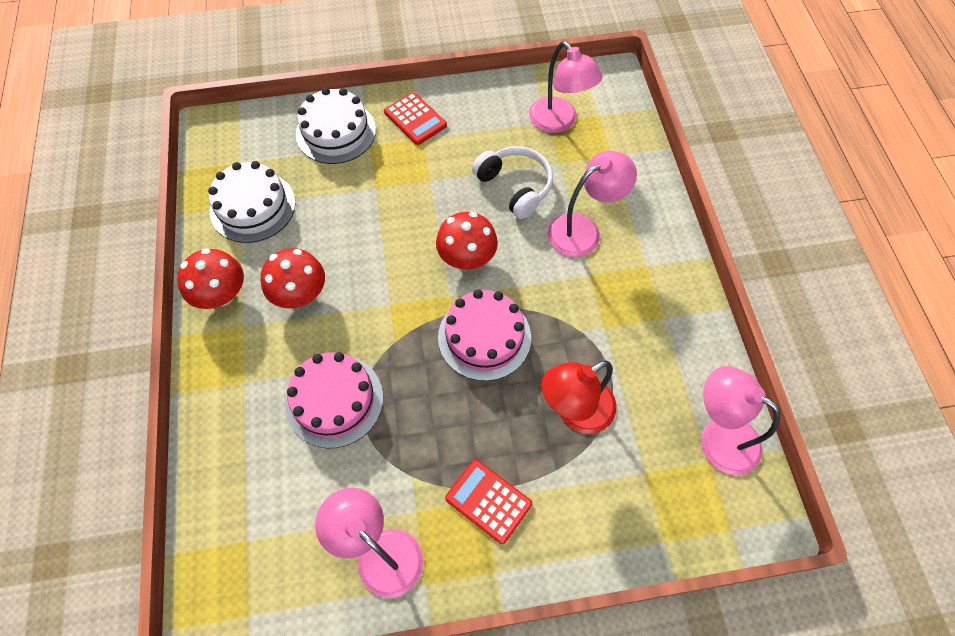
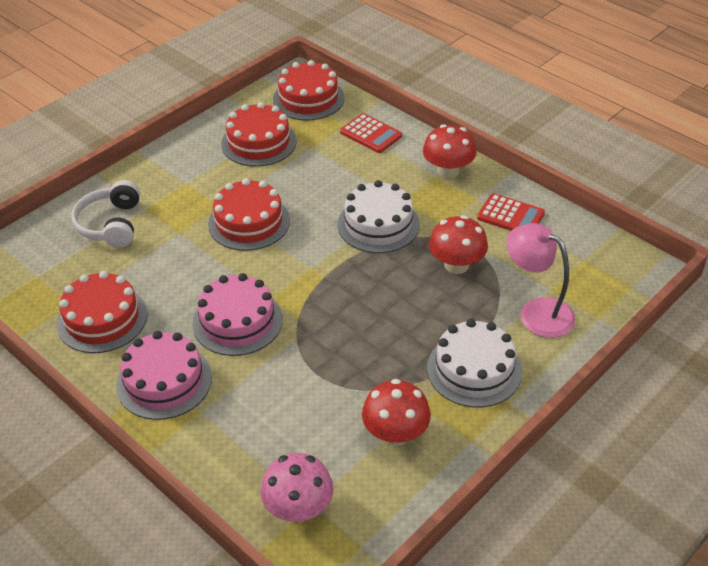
pink lamp: [315,488,423,598] [529,41,603,133] [548,151,637,257] [701,366,780,475] = 4 -> [506,223,576,338] = 1
pink mushroom: none = 0 -> [260,453,334,522] = 1
red cake: none = 0 -> [57,271,148,353] [208,178,290,251] [221,102,297,167] [273,60,344,121] = 4
red lamp: [541,360,617,434] = 1 -> none = 0

